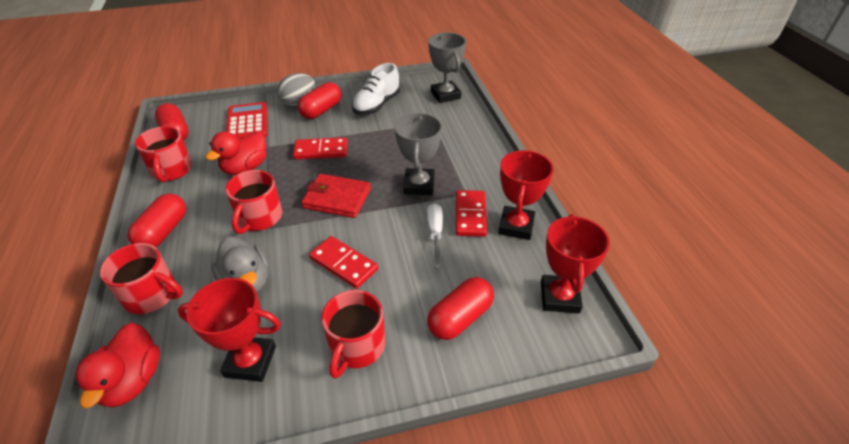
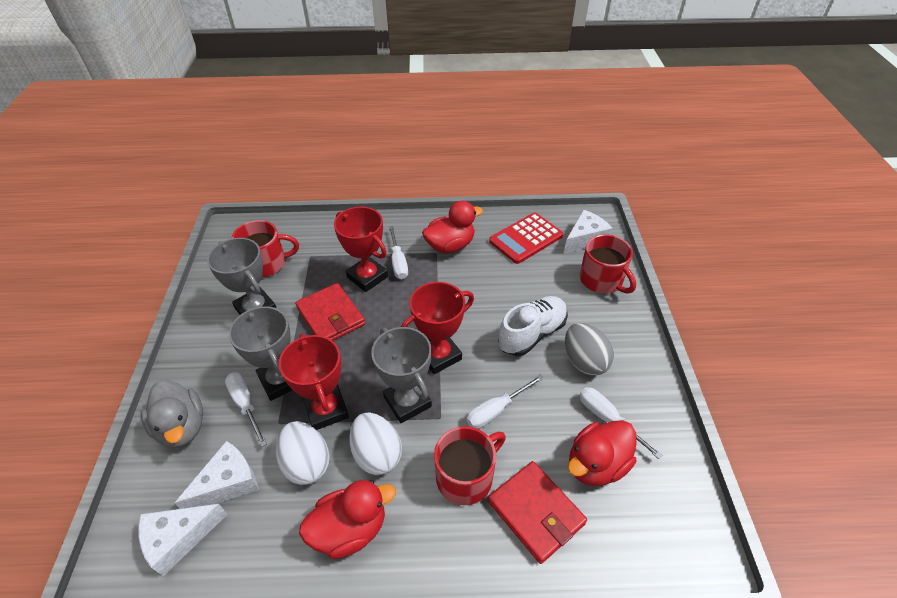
grey trophy: [395,113,442,195] [428,33,466,103] = 2 -> [207,238,277,315] [229,306,292,401] [371,327,432,423] = 3
red capsule: [128,194,186,247] [155,103,188,141] [298,82,341,119] [427,277,494,340] = 4 -> none = 0
red domino: [293,137,347,159] [309,236,378,289] [456,190,487,237] = 3 -> none = 0
red duck: [75,323,160,408] [205,131,266,175] = 2 -> [299,480,396,559] [422,201,483,253] [568,420,636,486] = 3
red mug: [100,243,183,314] [135,126,192,182] [225,170,282,234] [321,290,386,379] = 4 -> [232,220,299,277] [434,426,506,505] [580,234,636,294] = 3
red wallet: [301,174,371,218] = 1 -> [295,283,365,340] [488,461,587,564] = 2
white cheese: none = 0 -> [138,504,228,576] [175,441,259,509] [564,210,613,253] = 3
white egg: none = 0 -> [276,421,330,485] [349,412,402,475] = 2
white screwdriver: [427,203,443,268] = 1 -> [225,373,267,447] [389,226,408,279] [467,375,544,429] [579,387,662,459] = 4

